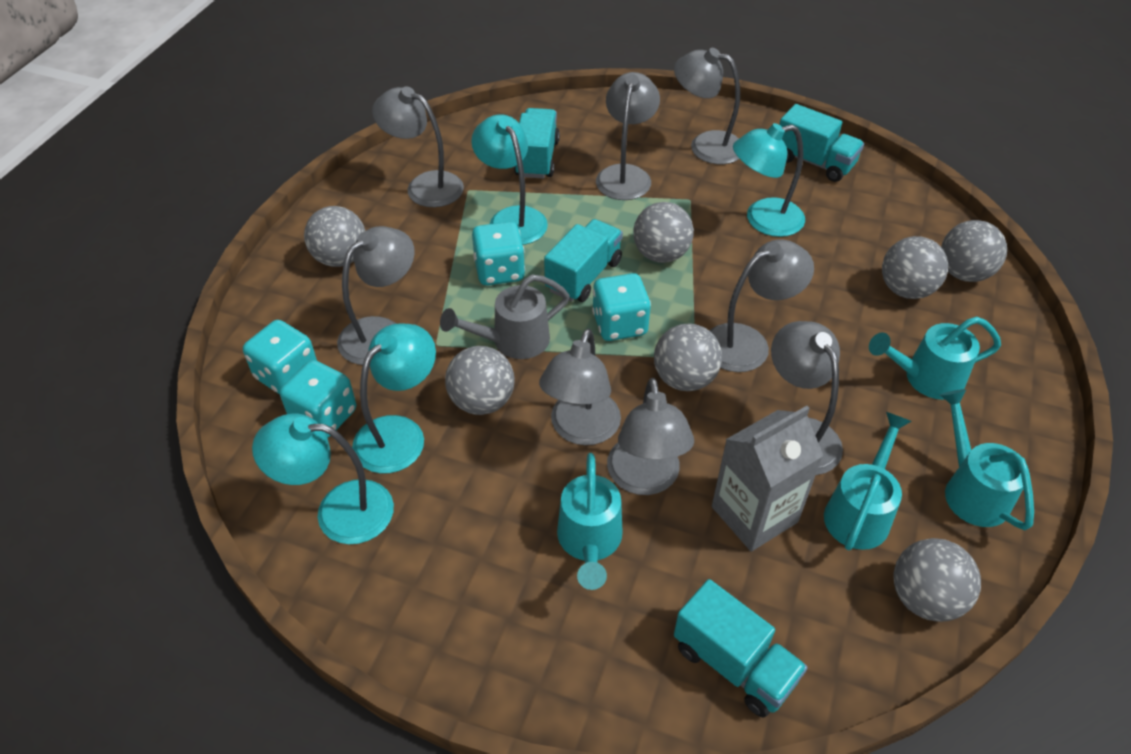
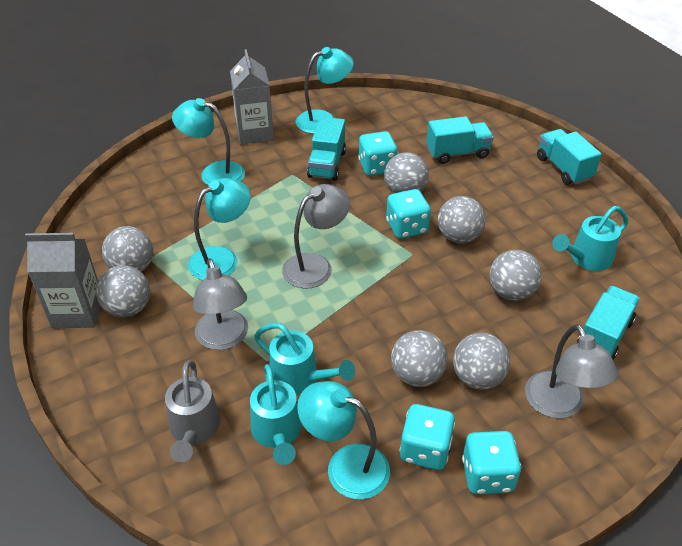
grey carton: [712,406,823,552] = 1 -> [25,233,100,328] [230,49,274,144] = 2
grey lamp: [337,226,415,365] [372,86,464,207] [539,329,621,445] [596,72,660,200] [607,378,694,495] [674,48,740,164] [709,239,814,372] [771,321,843,475] = 8 -> [193,258,248,350] [282,184,350,289] [525,324,618,419] = 3
turquoise watering can: [557,453,623,590] [824,412,912,551] [869,316,1001,400] [940,389,1034,530] = 4 -> [250,364,301,465] [254,323,355,394] [552,206,628,271] = 3

